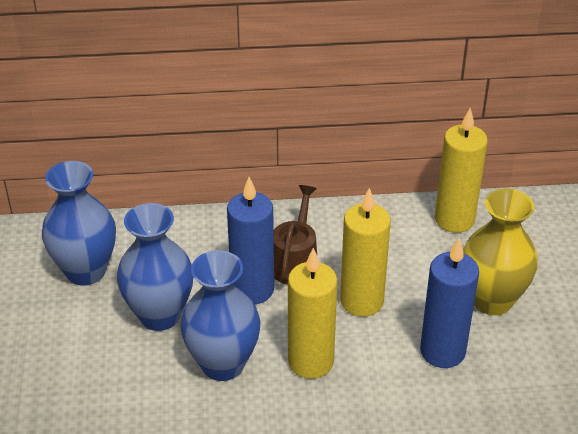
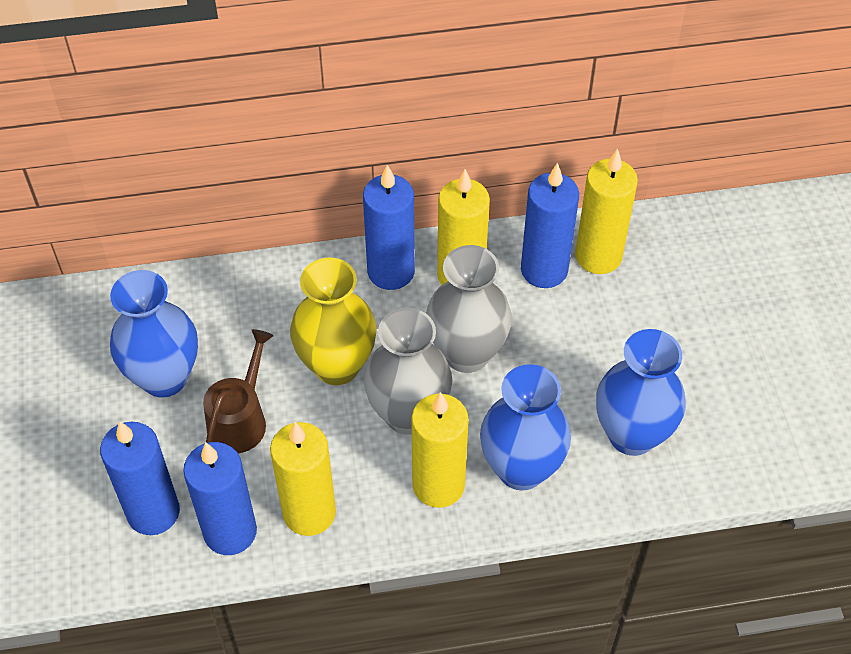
blue candle: [227,177,274,304] [420,238,479,368] = 2 -> [100,421,180,535] [183,442,257,555] [363,165,415,290] [521,163,579,288] = 4
grey vase: none = 0 -> [364,308,452,435] [426,245,512,373] = 2
yellow candle: [288,248,337,379] [340,188,391,317] [435,108,488,233] = 3 -> [270,422,336,536] [411,392,469,508] [437,169,490,285] [575,148,638,274] = 4

